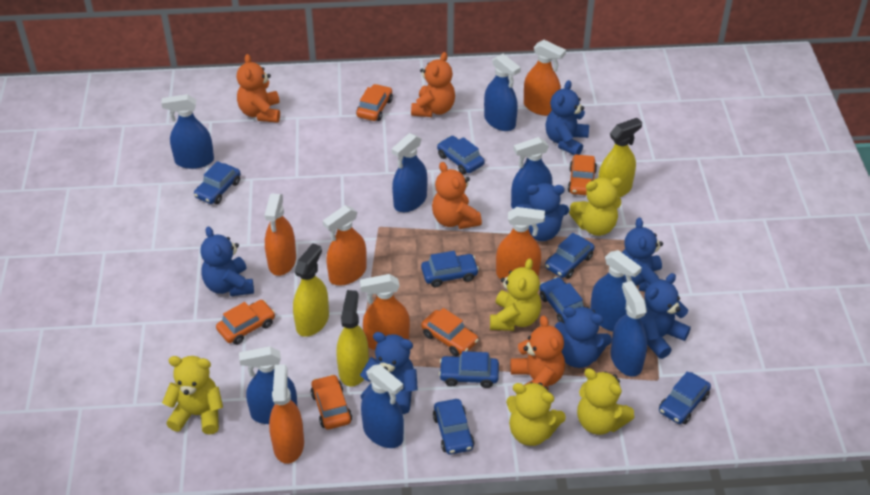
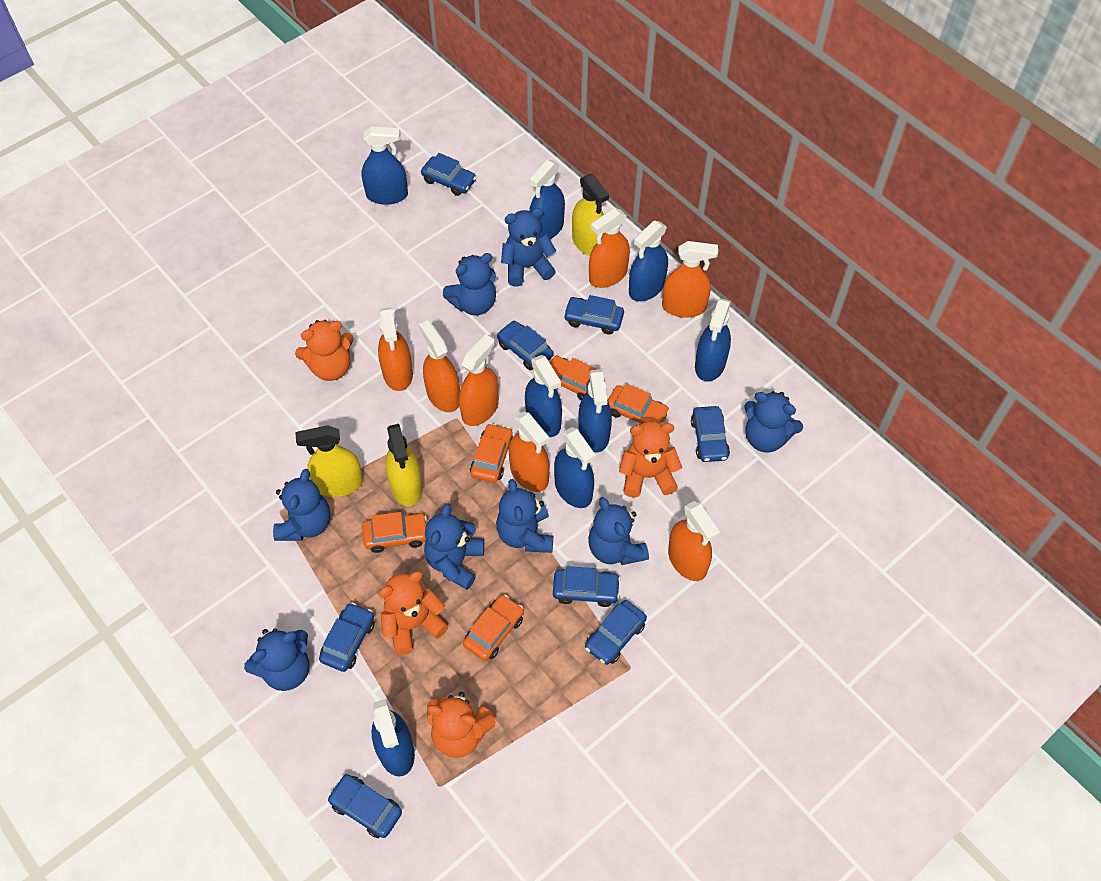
blue teddy bear: [200,226,254,296] [360,332,418,414] [517,183,569,241] [545,80,589,155] [555,306,612,368] [622,218,663,292] [641,273,691,359] = 7 -> [244,629,309,691] [273,469,330,541] [424,503,484,590] [443,253,496,315] [496,479,553,553] [501,208,556,287] [588,497,649,565] [744,391,803,453] = 8
orange spray bottle: [264,193,296,276] [269,364,304,464] [323,205,367,286] [360,274,410,350] [496,207,545,279] [524,40,566,116] = 6 -> [378,307,413,391] [419,320,460,412] [459,334,499,426] [509,412,550,492] [589,208,630,288] [662,241,718,318] [668,501,720,581] = 7
yellow teddy bear: [162,356,223,434] [490,258,541,331] [506,382,566,446] [569,177,622,236] [577,368,634,435] = 5 -> none = 0

